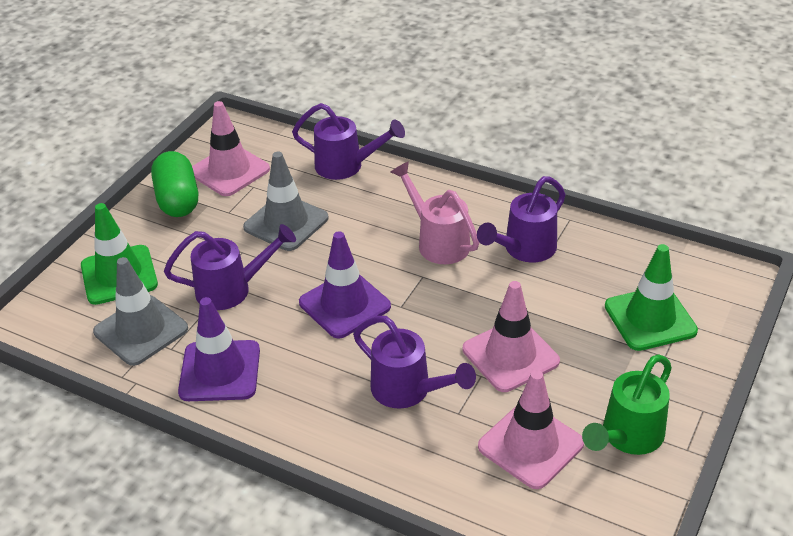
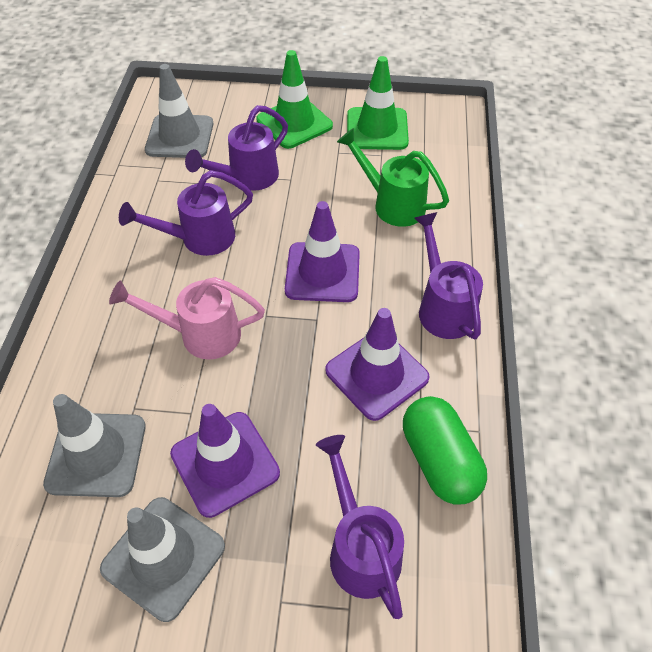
grey traffic cone: [93,257,188,366] [243,152,329,251] = 2 -> [43,394,146,497] [100,497,225,622] [145,64,213,158] = 3
pink traffic cone: [192,101,270,196] [463,281,560,392] [478,370,584,489] = 3 -> none = 0
purple traffic cone: [178,297,260,401] [299,231,391,338] = 2 -> [170,404,280,518] [285,201,360,302] [325,308,430,421] = 3

